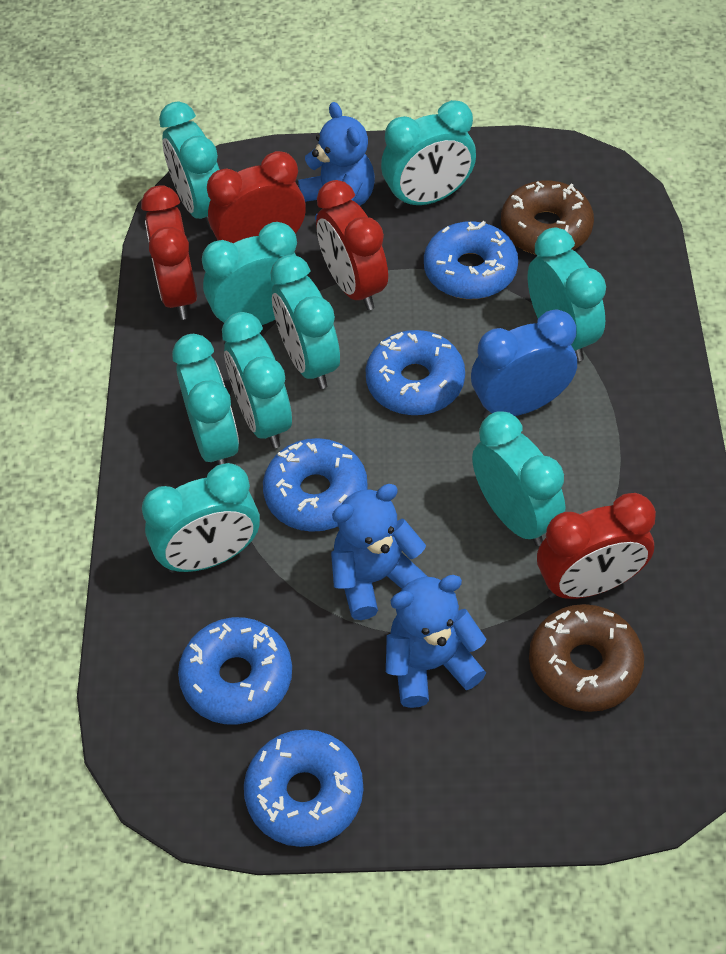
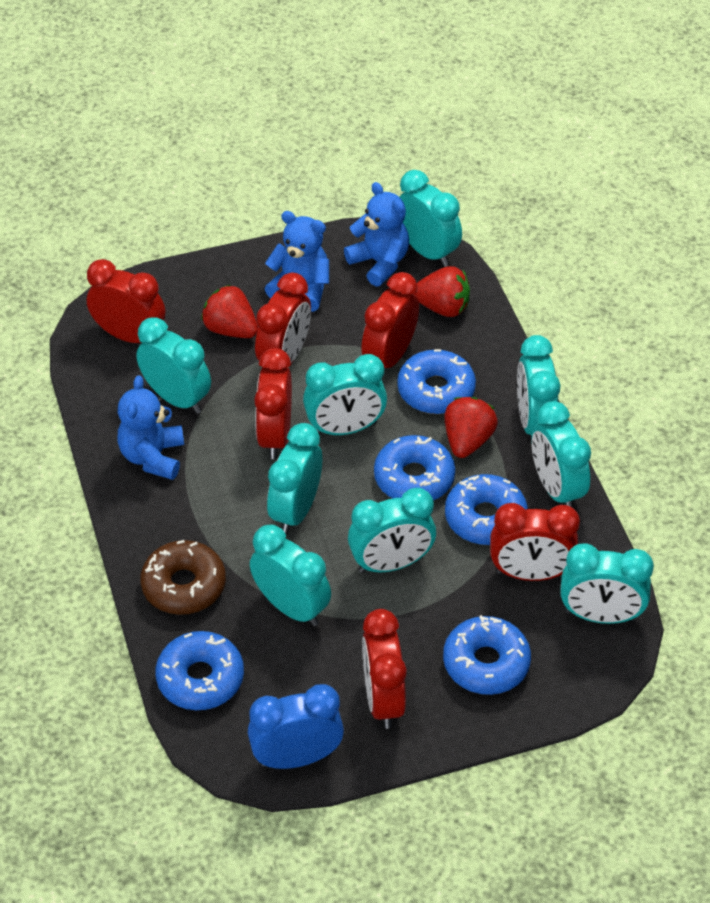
brown donut: [501,180,594,254] [529,604,644,712] = 2 -> [140,540,226,615] = 1
red clock: [141,185,197,320] [207,151,306,243] [316,180,388,310] [537,493,656,599] = 4 -> [87,259,165,343] [254,348,292,459] [255,272,311,364] [361,272,419,368] [362,609,407,729] [490,503,580,581] = 6
red strawberry: none = 0 -> [201,285,258,338] [414,266,470,317] [444,397,498,458] = 3

